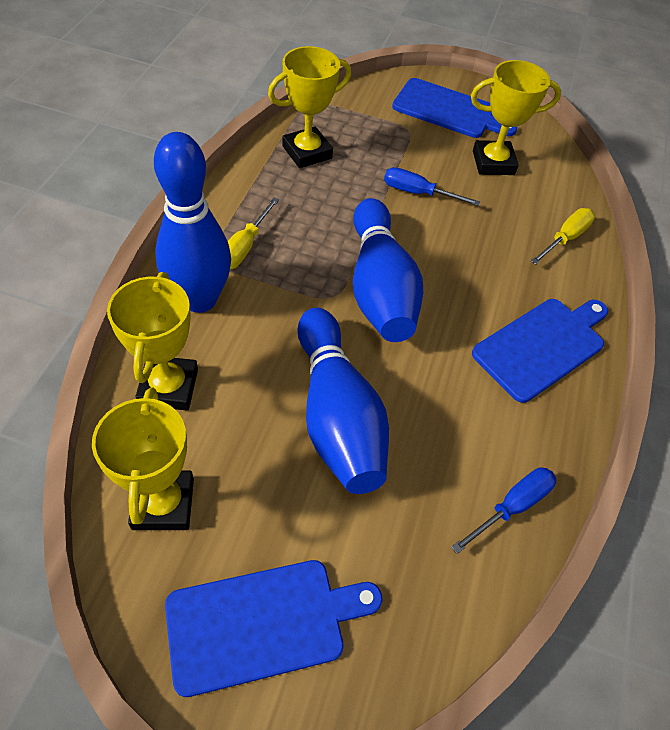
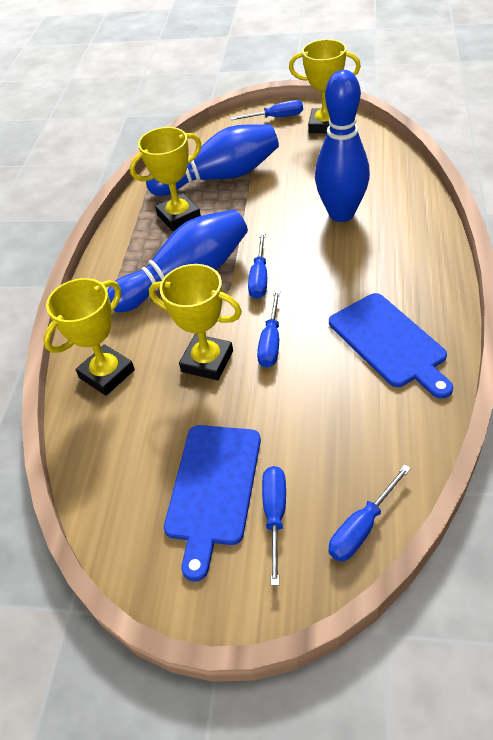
blue cutting board: [165,560,383,697] [392,78,517,138] [472,299,608,403] = 3 -> [164,425,261,581] [329,293,453,399] = 2
blue screwdriver: [384,167,480,206] [451,467,556,554] = 2 -> [231,100,303,120] [248,233,267,299] [257,290,280,368] [262,466,286,586] [329,464,411,561] = 5
yellow screwdriver: [228,197,279,269] [531,208,595,265] = 2 -> none = 0

